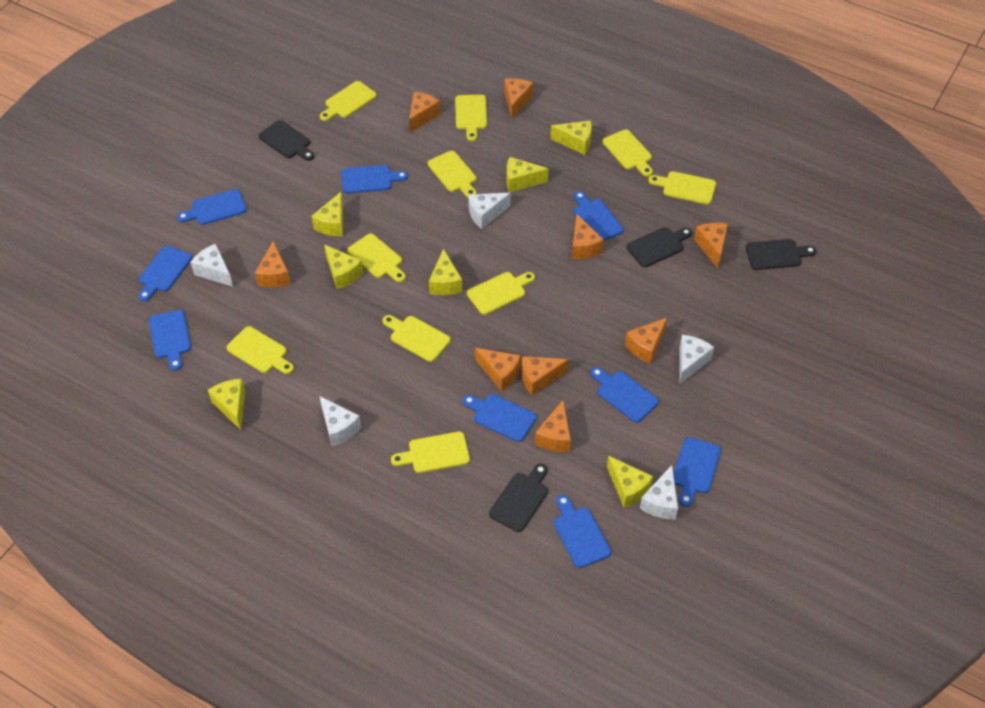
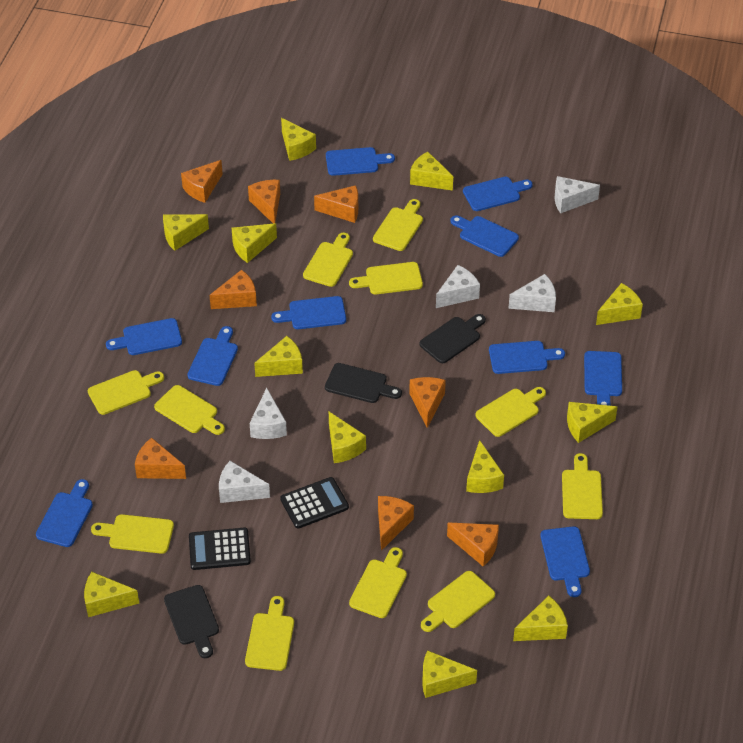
black calculator: none = 0 -> [189,528,251,570] [280,477,349,529] = 2
black cutting board: [259,120,314,161] [489,464,548,532] [627,227,692,267] [745,239,816,270] = 4 -> [164,585,219,658] [325,363,402,403] [420,314,486,363] = 3
blue cutting board: [138,246,192,301] [149,310,191,371] [177,189,247,225] [341,165,408,194] [462,394,537,442] [554,495,611,568] [573,191,623,241] [590,367,659,423] [673,437,721,507] = 9 -> [36,479,93,547] [106,318,182,355] [187,326,238,386] [271,296,346,329] [326,147,395,176] [450,215,519,257] [463,177,533,211] [489,341,565,374] [540,526,590,597] [584,351,622,406] = 10
orange cheese: [255,241,290,287] [409,92,440,133] [475,348,521,391] [504,78,533,119] [522,356,569,395] [535,400,571,452] [572,214,604,259] [625,318,667,364] [694,223,728,268] = 9 -> [135,438,186,479] [181,160,223,203] [209,270,257,309] [248,180,280,224] [314,185,358,223] [378,496,414,551] [409,377,446,428] [447,523,499,567] = 8
yellow cheese: [208,379,245,430] [311,192,343,236] [324,245,363,289] [429,248,462,295] [507,157,548,192] [550,120,592,155] [607,456,653,508] = 7 -> [84,572,139,617] [163,214,209,251] [232,223,277,263] [254,336,303,377] [281,118,316,161] [329,412,366,463] [410,152,453,191] [422,650,477,698] [466,440,504,493] [513,596,568,641] [567,402,617,443] [596,283,643,325] = 12
yellow cutting board: [226,326,294,374] [320,81,377,121] [347,234,406,282] [383,315,451,362] [391,432,470,473] [428,151,477,198] [455,95,487,141] [467,272,535,315] [603,129,653,176] [648,171,716,204] = 10 -> [88,370,164,415] [91,514,174,554] [154,385,225,435] [245,596,294,671] [303,233,353,287] [349,262,423,294] [349,547,407,618] [373,199,423,251] [421,571,495,632] [476,387,546,437] [562,453,603,519] = 11

